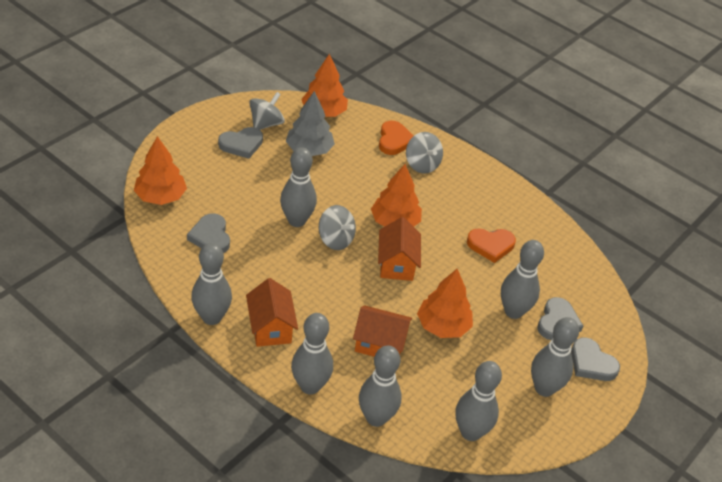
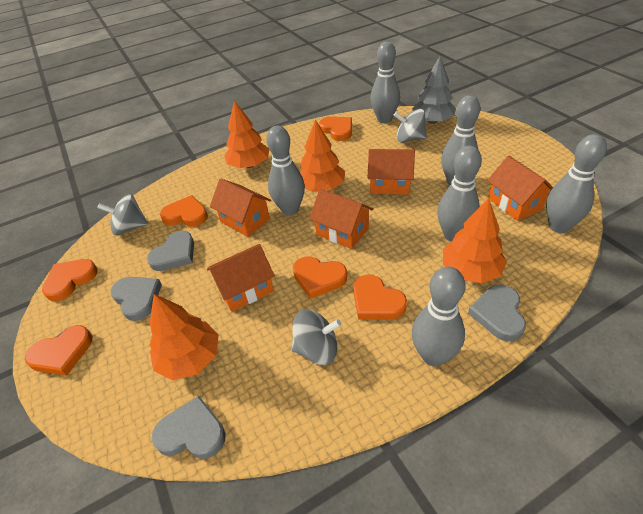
grey bowling pin: [191,243,232,325] [280,147,317,227] [291,313,333,395] [359,345,401,427] [455,361,502,441] [501,240,544,319] [531,317,579,397] = 7 -> [266,126,305,215] [370,42,400,123] [412,267,465,366] [437,145,482,242] [441,95,480,185] [546,134,607,233] = 6
orange heart: [379,121,414,155] [467,228,516,263] = 2 -> [25,325,92,376] [42,259,98,301] [160,195,208,227] [293,256,347,299] [319,117,352,141] [353,274,407,319] = 6
orange house: [246,278,298,347] [353,305,412,357] [378,217,421,281] = 3 -> [207,244,275,312] [210,179,271,237] [309,189,373,249] [368,149,415,195] [487,156,553,221] = 5

